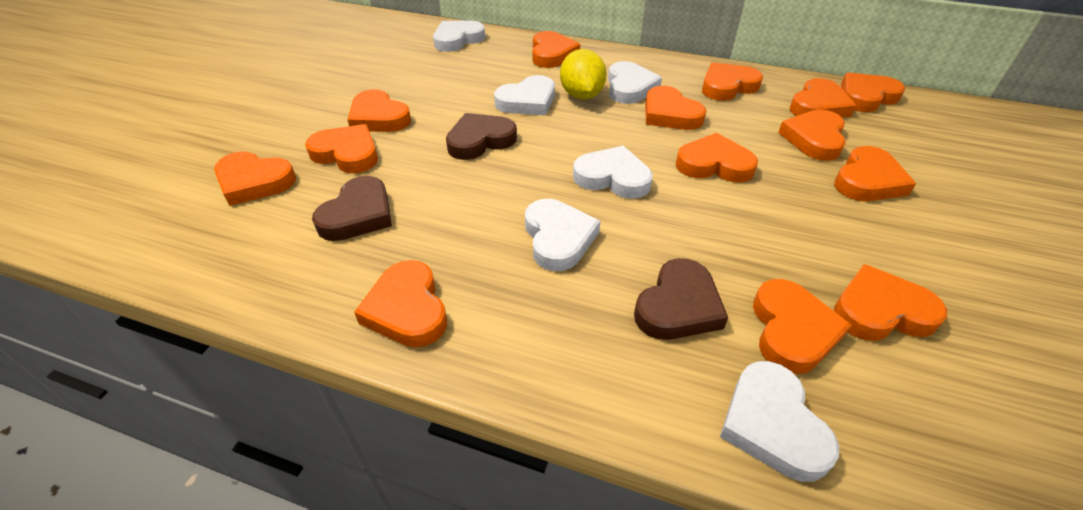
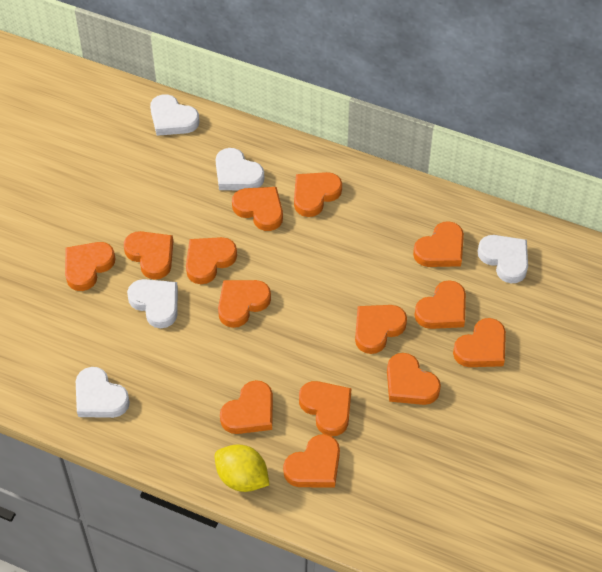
brown heart: [312,176,392,241] [446,113,517,160] [634,258,728,340] = 3 -> none = 0
white heart: [433,21,485,52] [494,75,555,115] [525,199,600,271] [573,146,653,199] [608,61,662,104] [720,361,839,482] = 6 -> [76,367,130,418] [127,279,178,328] [150,94,199,136] [216,148,264,190] [477,235,528,283] = 5

